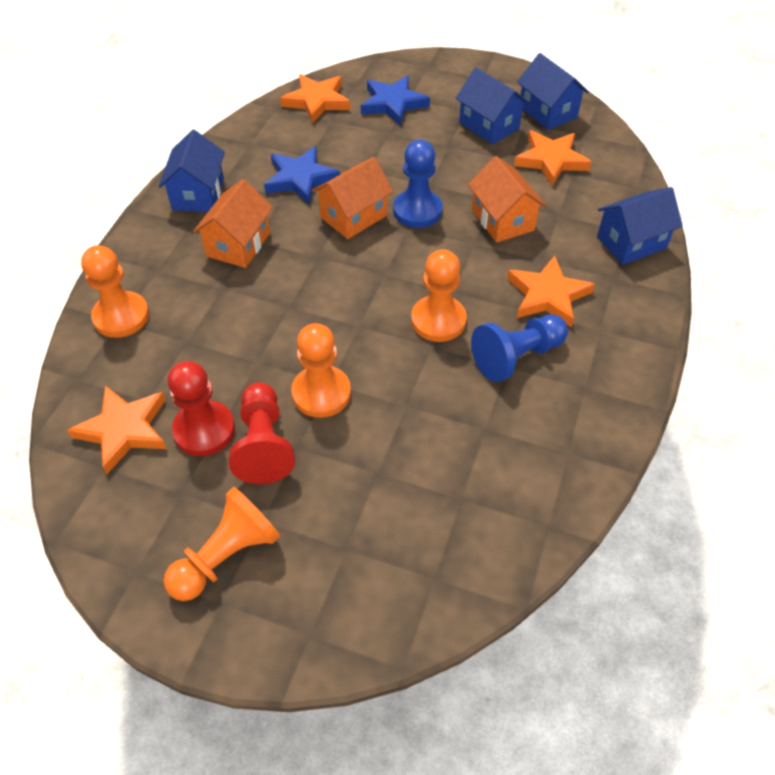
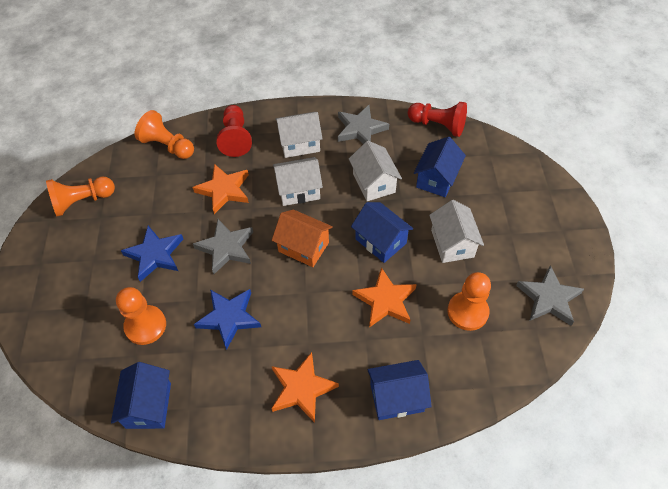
blue pawn: [393,140,442,228] [471,314,568,382] = 2 -> none = 0
grey star: none = 0 -> [193,219,253,274] [338,105,389,144] [516,265,584,326] = 3
orange house: [193,179,273,268] [312,157,393,239] [468,156,546,243] = 3 -> [272,209,333,267] = 1
orange star: [67,386,167,474] [280,74,351,124] [507,256,595,327] [514,131,592,186] = 4 -> [192,164,249,214] [271,352,339,423] [352,267,417,328] = 3
white house: none = 0 -> [273,157,323,206] [275,112,322,158] [349,141,402,201] [429,200,484,263] = 4

